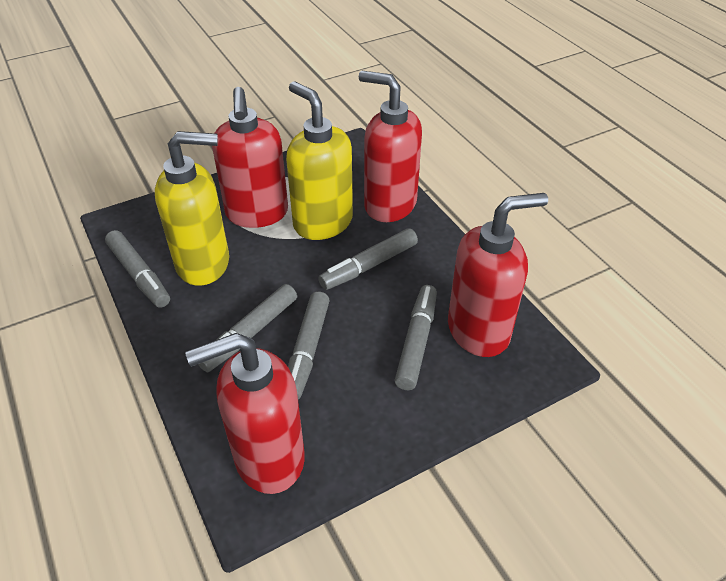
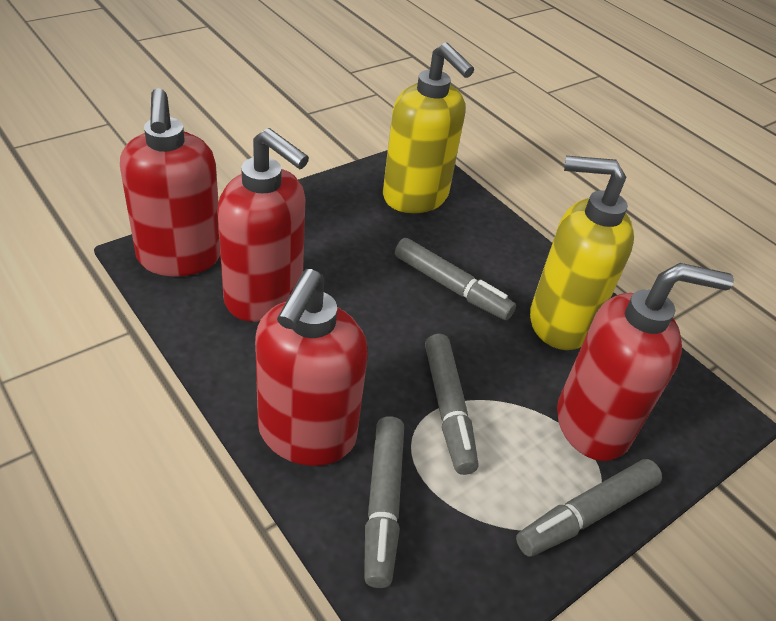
grey marker: [105,230,170,308] [198,284,297,372] [288,292,330,400] [318,228,418,290] [395,285,437,390] = 5 -> [364,416,404,588] [395,238,516,320] [425,334,478,475] [516,459,662,557] = 4

